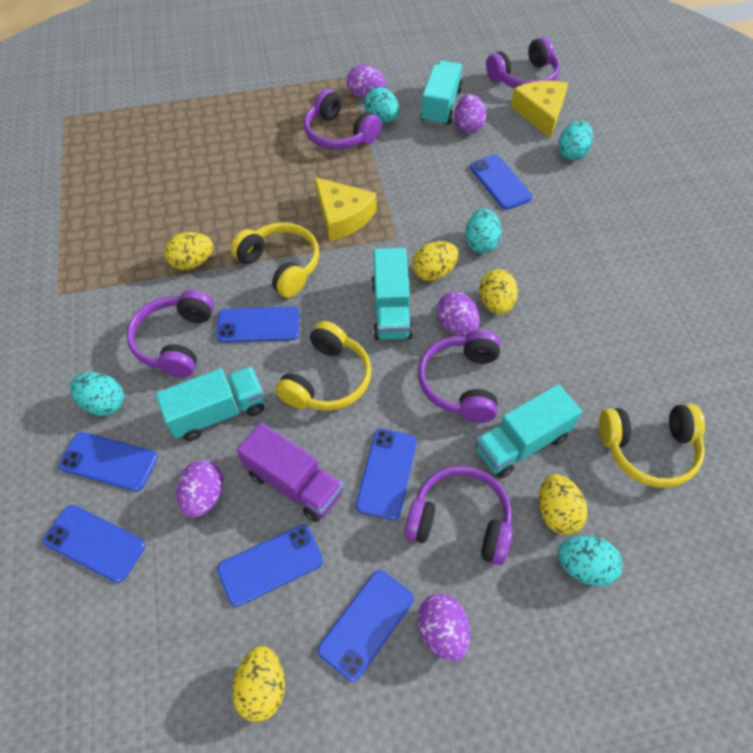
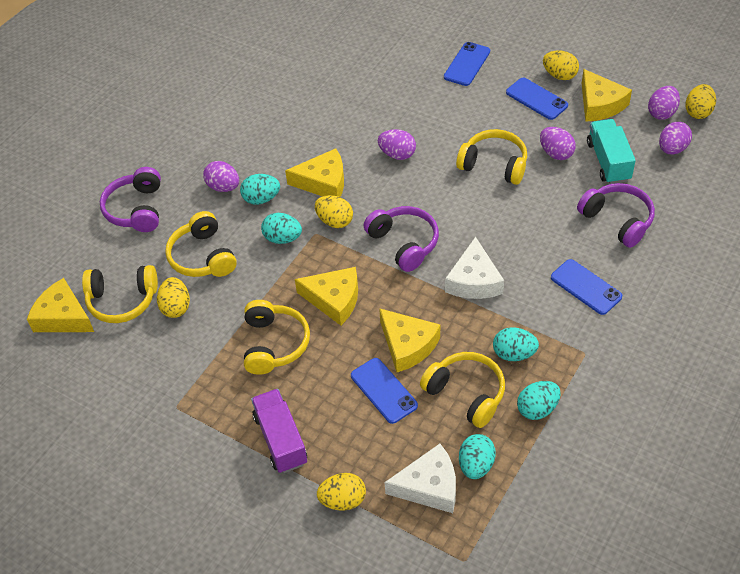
blue phone: [43,505,146,583] [59,432,158,492] [216,306,300,343] [217,525,323,607] [317,570,414,682] [356,429,417,520] [470,154,532,210] = 7 -> [351,358,418,424] [444,42,490,86] [506,78,568,120] [551,259,622,315] = 4
purple headphones: [127,290,214,378] [304,89,382,150] [404,466,513,565] [418,330,501,423] [486,37,560,88] = 5 -> [100,167,161,232] [364,206,439,272] [577,183,655,248] = 3
turquoise truck: [156,366,265,441] [371,248,413,340] [421,61,463,126] [475,384,582,478] = 4 -> [587,119,636,184] = 1
white cheese: none = 0 -> [385,444,456,513] [445,237,504,299] = 2
yellow cheese: [315,177,377,241] [510,81,568,138] = 2 -> [27,278,94,332] [285,148,344,197] [295,267,358,325] [379,308,440,372] [582,69,632,122] = 5
yellow headphones: [231,222,319,298] [275,321,372,411] [599,404,705,488] = 3 -> [82,265,158,323] [165,211,237,277] [244,300,310,375] [420,352,505,428] [456,129,527,185] = 5

